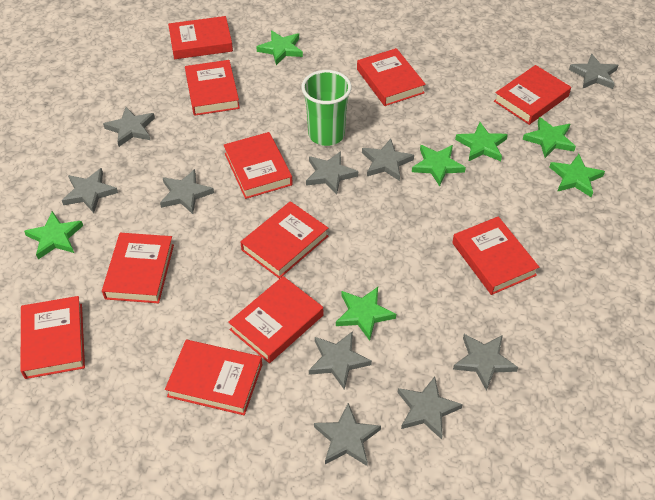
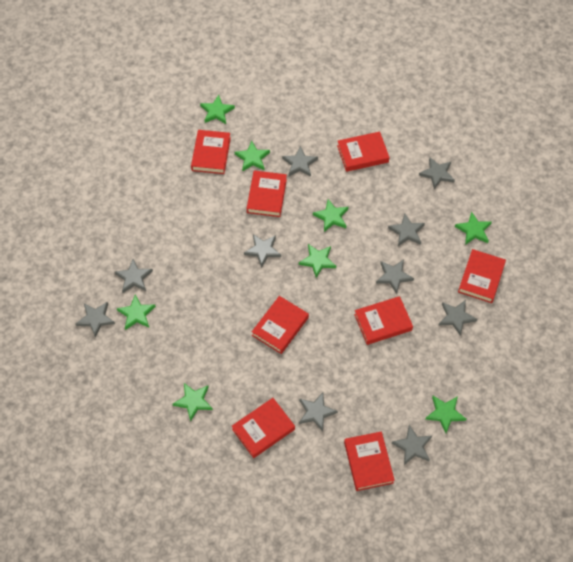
green cup: [301,70,352,146] = 1 -> none = 0
green star: [24,211,83,259] [256,30,303,65] [336,287,396,341] [412,145,466,186] [455,122,508,162] [522,117,576,158] [549,154,605,197] = 7 -> [117,295,156,330] [173,383,213,422] [200,95,235,124] [235,141,270,172] [299,244,336,278] [313,199,349,232] [425,396,466,433] [455,211,492,245] = 8
red book: [20,296,85,379] [102,233,174,303] [165,340,262,415] [168,16,233,59] [185,60,240,116] [224,132,293,199] [228,276,323,363] [241,201,328,279] [357,48,426,106] [452,216,539,295] [494,65,571,125] = 11 -> [191,130,231,174] [232,398,295,458] [247,170,287,217] [252,296,309,354] [337,132,390,172] [344,431,395,491] [354,296,413,345] [458,249,506,303] = 8

